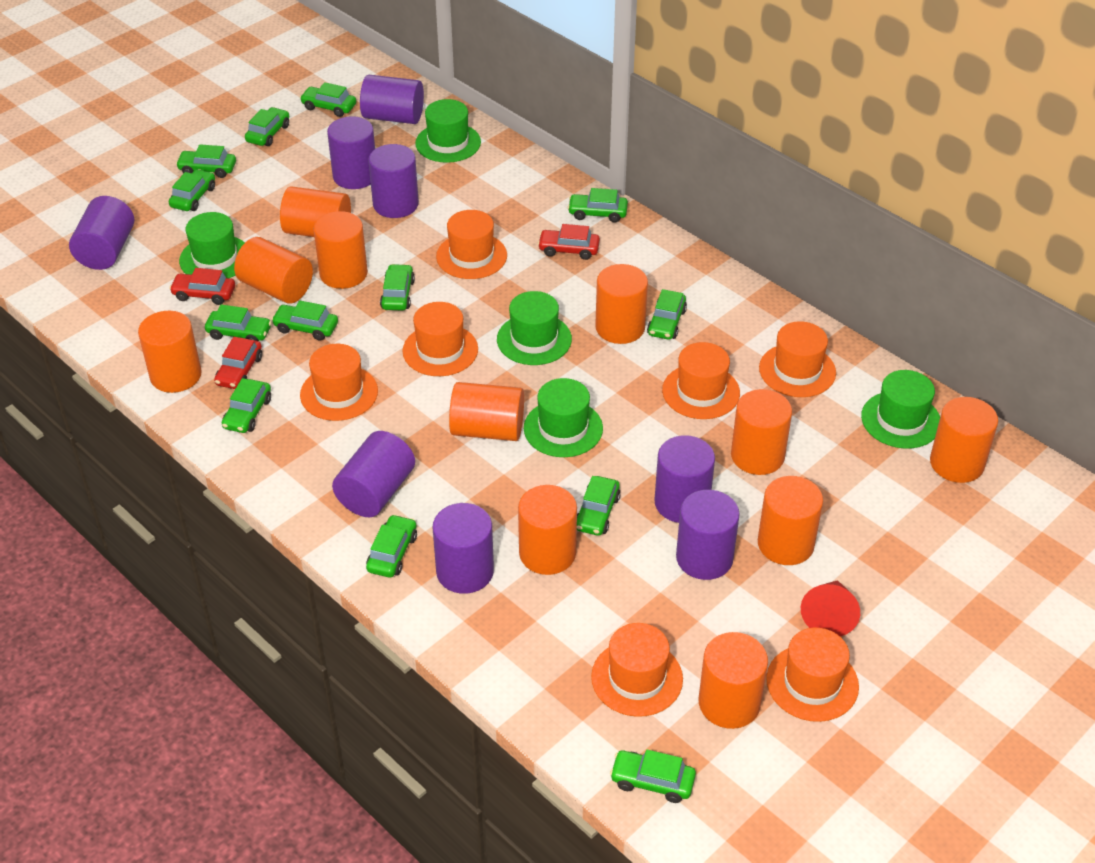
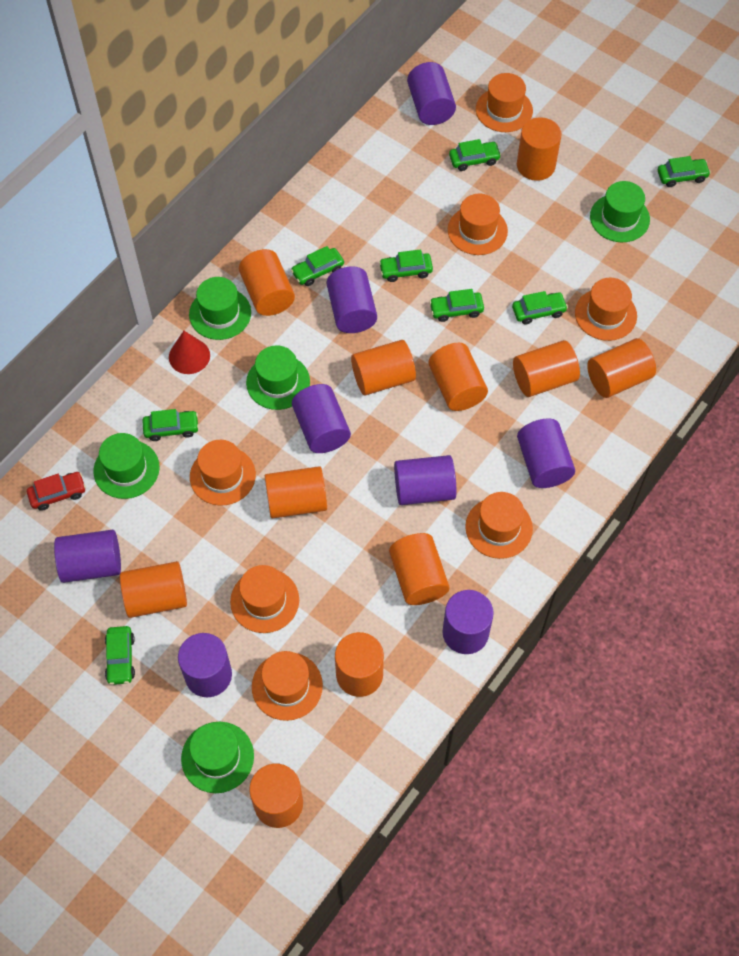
green car: [169,169,215,211] [176,145,236,178] [205,304,272,341] [222,378,271,433] [245,107,289,146] [271,301,338,341] [300,82,356,117] [366,514,417,578] [380,264,415,310] [568,188,628,223] [577,476,621,536] [610,749,696,803] [647,289,687,340] = 13 -> [105,626,135,685] [142,409,199,441] [291,246,344,286] [379,249,433,282] [429,289,484,322] [449,139,501,171] [512,291,568,325] [658,156,711,187] = 8
red car: [169,268,235,305] [214,337,262,389] [538,224,600,260] = 3 -> [27,472,86,511] = 1

